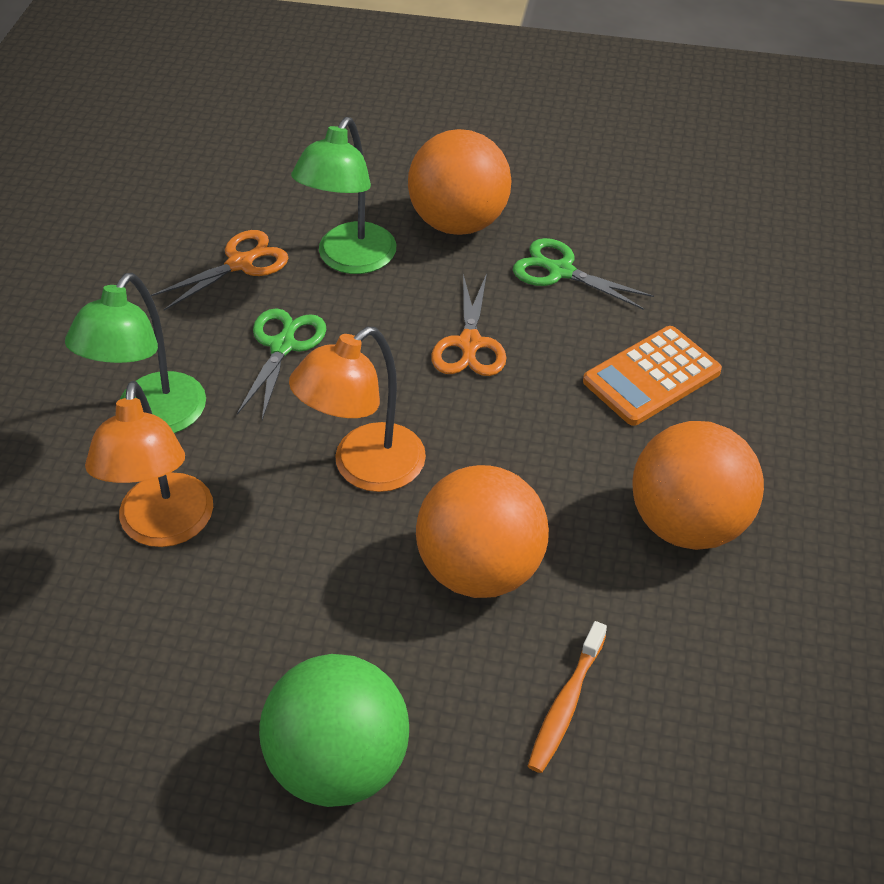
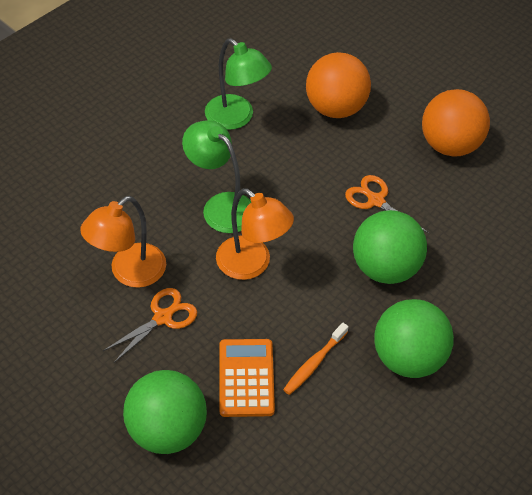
green ball: [259,654,409,807] = 1 -> [123,370,207,454] [353,210,427,284] [374,299,454,378] = 3
green scissors: [237,308,326,420] [513,238,654,310] = 2 -> none = 0
orange ball: [408,129,511,235] [416,465,549,598] [632,421,764,550] = 3 -> [306,52,371,118] [422,89,490,157] = 2

